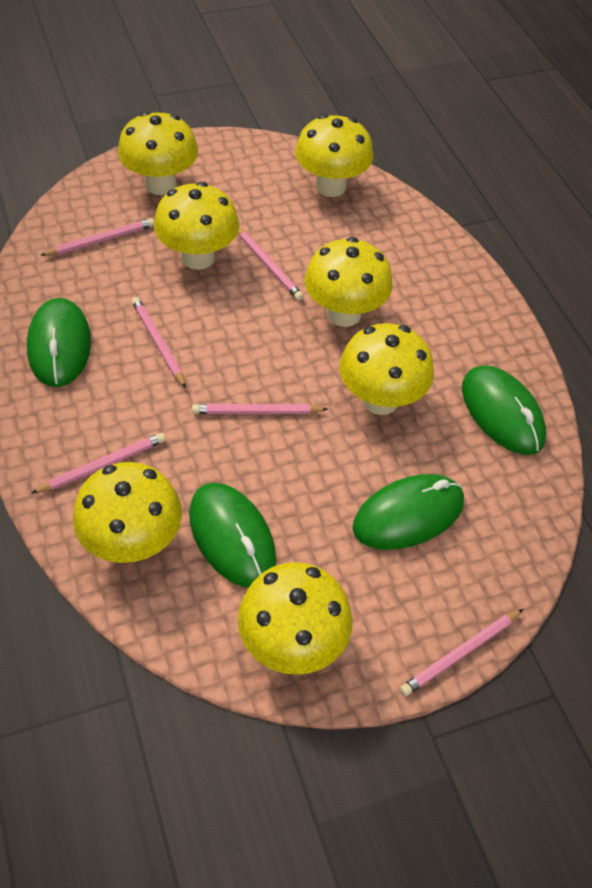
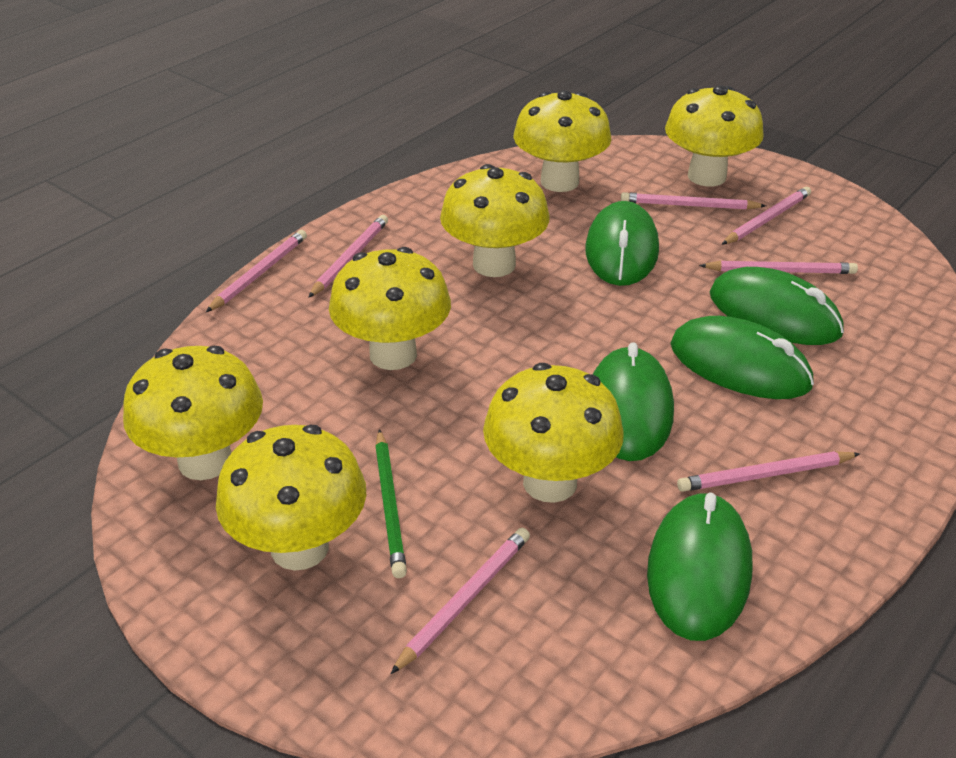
green mouse: [27,298,91,387] [189,483,276,588] [352,474,464,550] [462,365,546,455] = 4 -> [585,201,659,286] [593,342,674,461] [647,492,753,641] [671,316,814,399] [710,267,844,345] = 5
green pencil: none = 0 -> [375,429,407,578] = 1
pink pencil: [31,433,166,494] [40,218,154,256] [132,297,186,388] [192,404,328,414] [238,228,304,301] [400,609,523,696] = 6 -> [206,230,307,312] [308,215,388,298] [390,528,530,674] [621,192,766,210] [677,451,860,492] [699,261,858,274] [722,187,811,245] = 7

